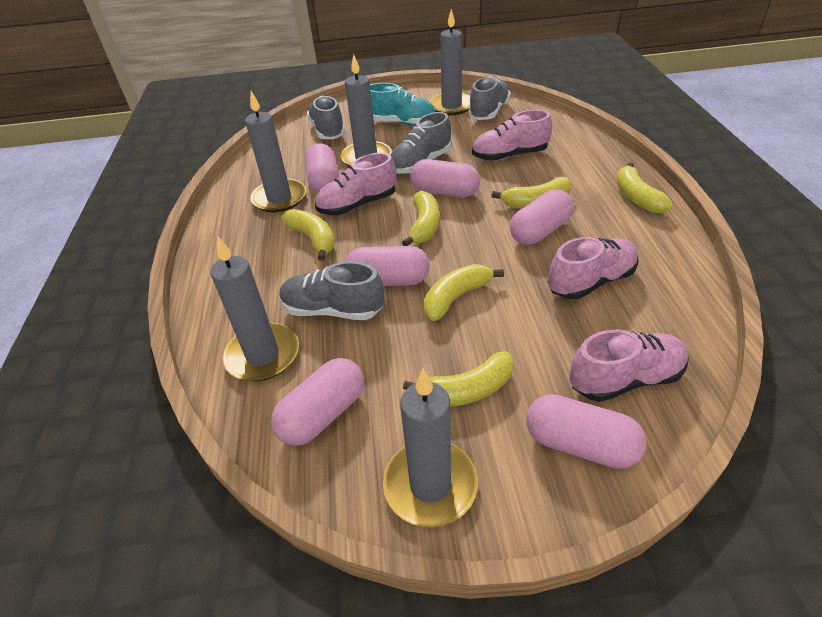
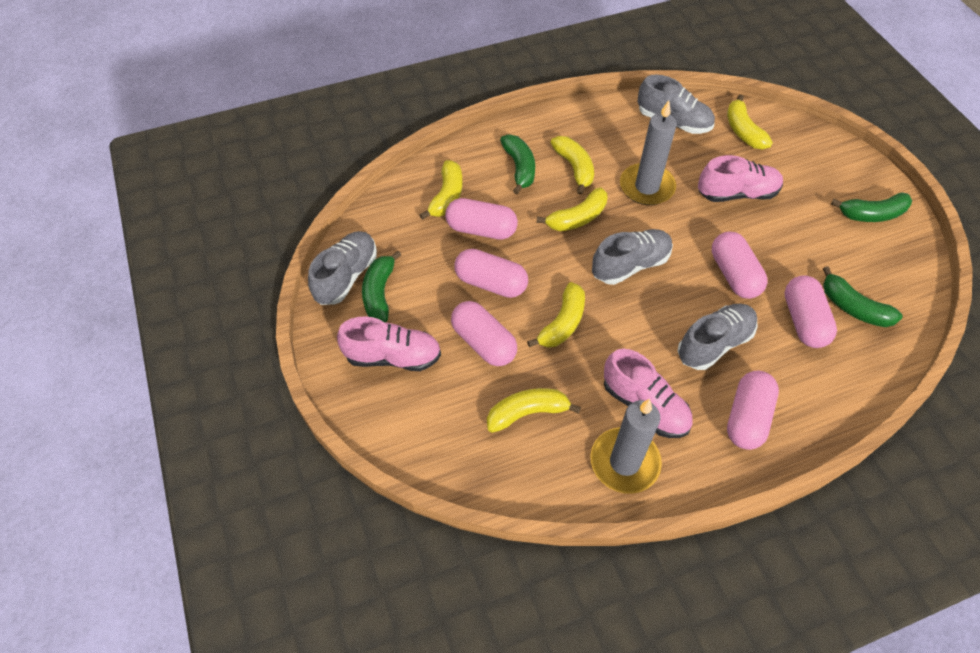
green banana: none = 0 -> [362,250,401,322] [500,134,535,194] [823,266,903,327] [831,192,912,222] = 4
grey candle: [210,236,299,381] [245,91,306,212] [340,54,392,166] [383,368,478,528] [429,9,470,116] = 5 -> [591,399,662,494] [620,100,677,205] = 2
pink shoe: [315,152,397,215] [472,110,552,161] [548,237,638,299] [569,329,689,402] = 4 -> [337,316,441,371] [604,348,693,438] [698,155,783,202] = 3
turquoise shoe: [370,83,435,125] = 1 -> none = 0

